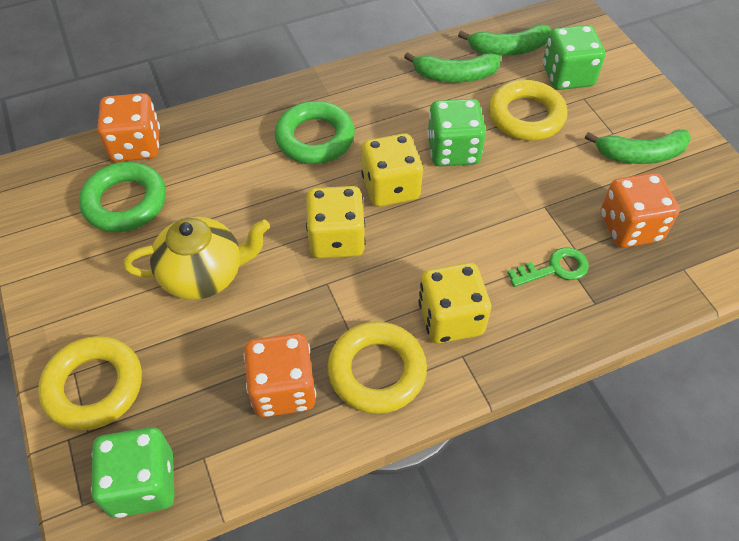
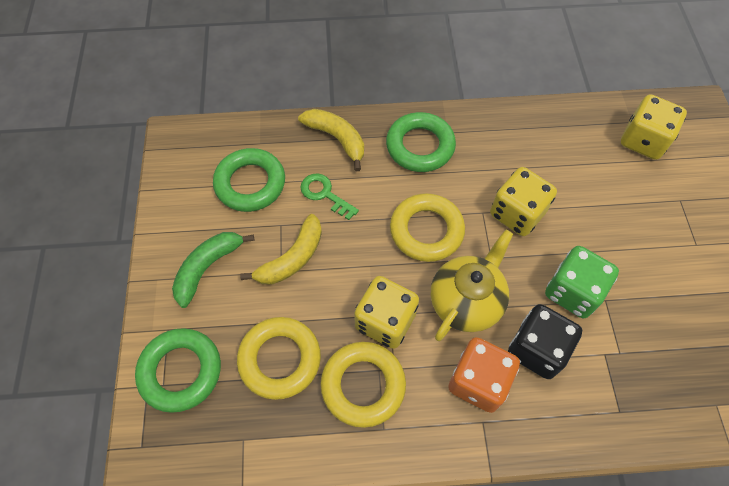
black dice: none = 0 -> [508,304,582,379] = 1
green banana: [404,52,501,82] [458,24,551,56] [585,129,691,164] = 3 -> [172,232,255,308] = 1
green dice: [91,427,175,518] [427,99,486,167] [543,25,605,90] = 3 -> [545,246,619,318] = 1
green ring: [79,162,166,232] [275,101,355,164] = 2 -> [135,328,221,413] [213,148,285,212] [386,112,456,172] = 3
orange dice: [97,93,160,162] [244,333,316,417] [600,173,680,248] = 3 -> [448,337,520,413] = 1
yellow banana: none = 0 -> [240,214,322,285] [298,109,364,171] = 2

